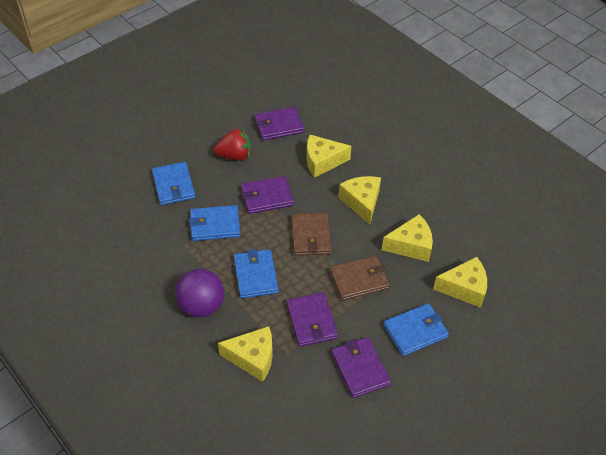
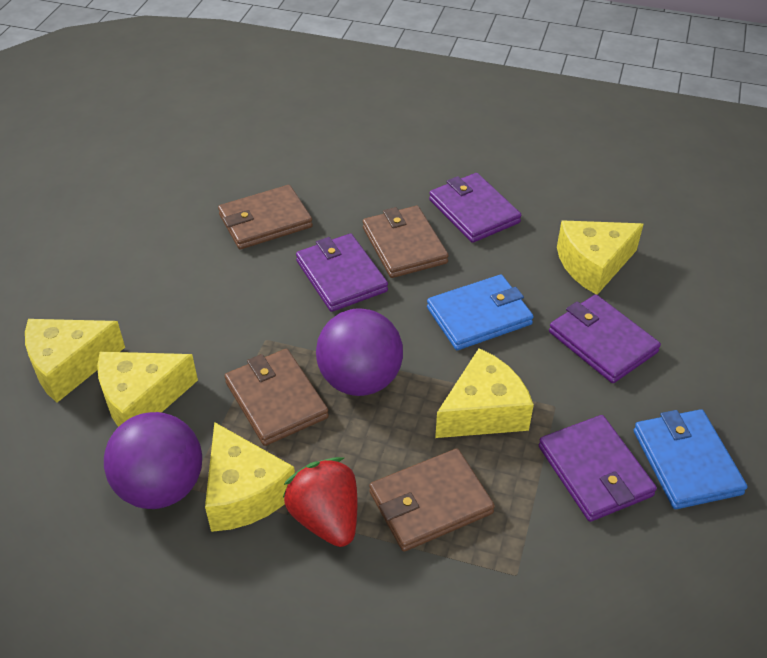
blue wallet: [152,162,195,205] [189,205,240,241] [234,249,279,298] [383,303,449,356] = 4 -> [427,274,534,350] [634,409,747,509] = 2
brown wallet: [292,213,332,256] [330,255,390,301] = 2 -> [218,185,313,249] [225,349,329,446] [363,206,449,278] [369,448,495,552] = 4
purple ball: [175,269,224,318] = 1 -> [104,412,202,509] [316,309,403,396] = 2

